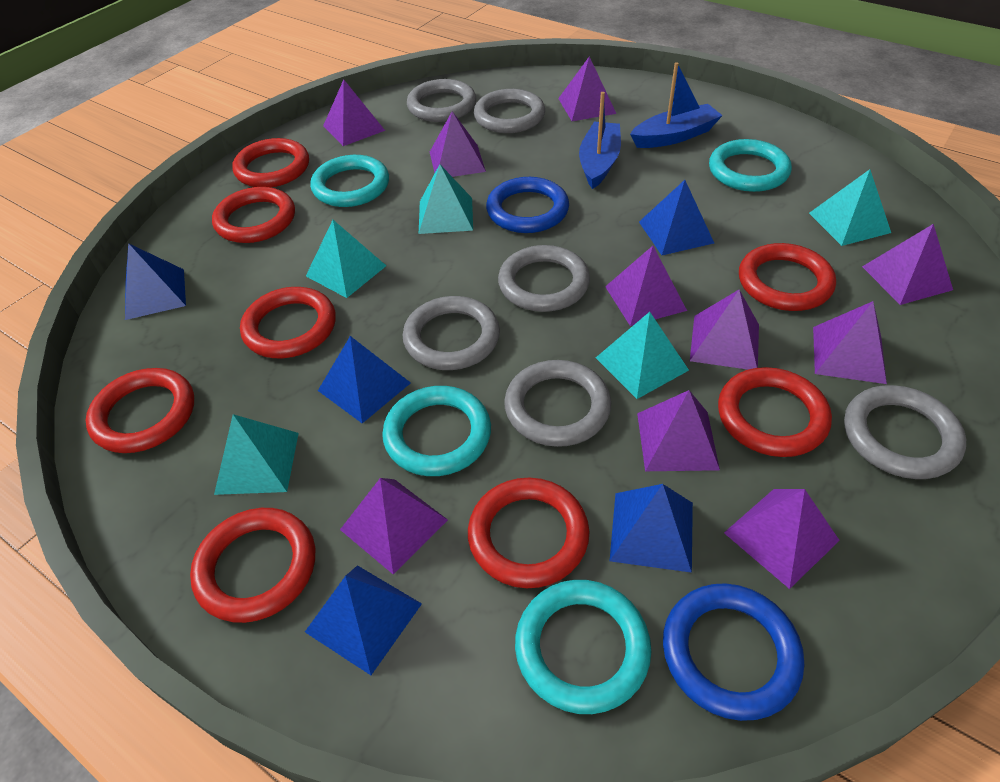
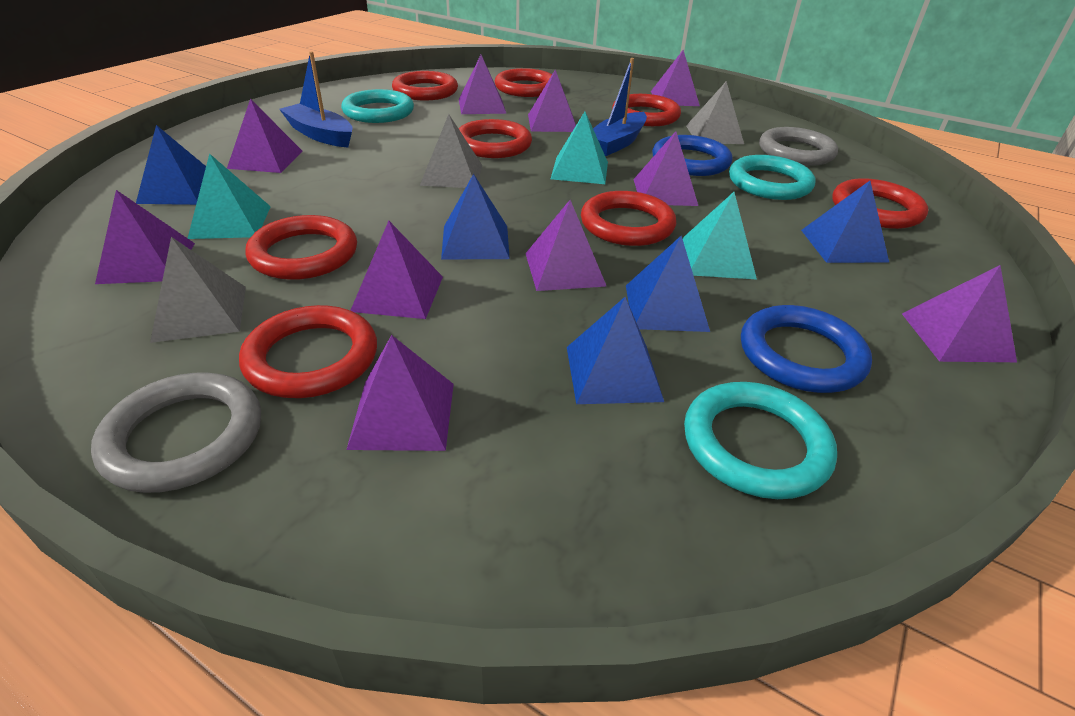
grey pyramid: none = 0 -> [150,237,246,343] [420,114,482,188] [686,81,744,144] = 3
grey ring: [403,296,500,370] [407,79,476,122] [474,89,545,133] [498,245,590,312] [504,360,611,447] [844,385,966,479] = 6 -> [91,373,261,493] [759,127,838,166] = 2
turquoise pyramid: [214,414,299,495] [306,220,386,298] [419,164,473,234] [596,312,689,399] [809,169,891,246] = 5 -> [188,153,271,239] [551,112,608,184] [682,192,757,279] = 3
turquoise ring: [310,155,389,207] [382,386,491,476] [515,580,651,714] [709,139,792,192] = 4 -> [341,89,414,123] [684,382,837,499] [729,155,815,200] = 3

